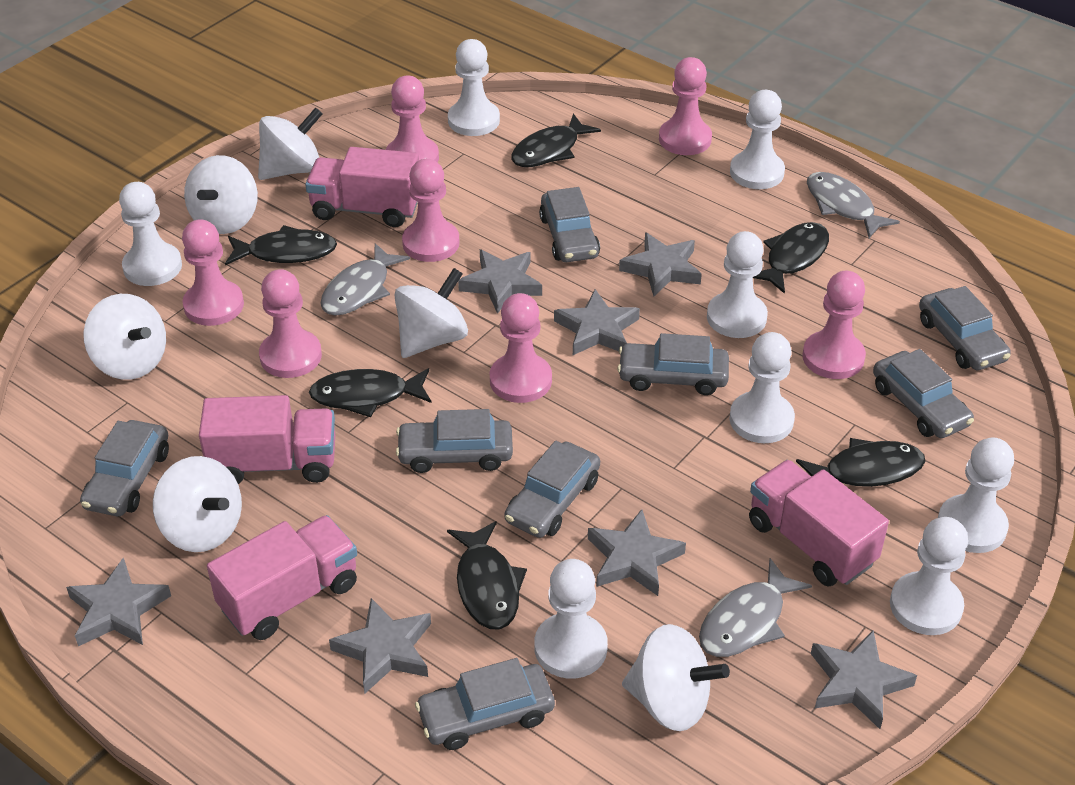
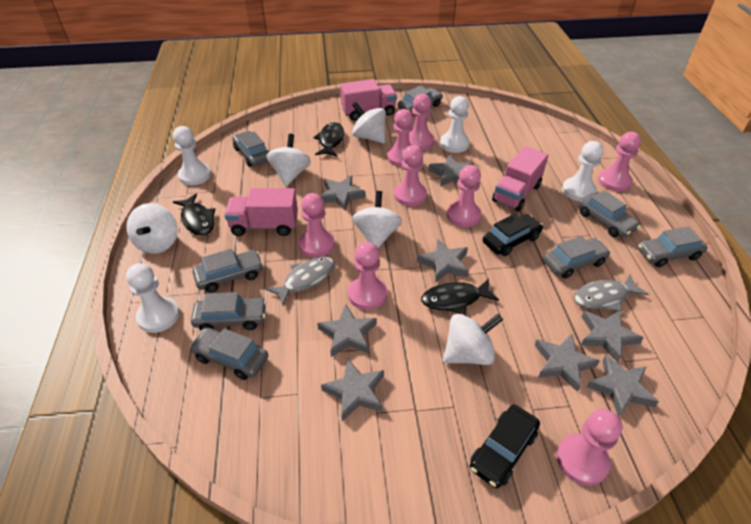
black car: none = 0 -> [470,405,540,488] [483,214,543,256] = 2
black fish: [225,225,337,265] [309,368,432,417] [447,521,527,630] [511,114,601,167] [753,222,829,294] [796,438,925,487] = 6 -> [173,193,215,236] [313,122,344,156] [421,278,499,314] = 3
grey fish: [320,243,410,316] [699,558,812,657] [807,172,900,238] = 3 -> [266,257,335,306] [574,274,648,311] = 2
grey star: [66,557,171,646] [329,598,431,694] [458,249,542,314] [554,289,640,355] [588,509,686,596] [619,232,702,296] [811,631,917,729] = 7 -> [317,305,377,357] [320,176,366,211] [321,359,384,421] [417,239,469,283] [428,155,473,187] [535,334,599,392] [581,310,644,363] [587,355,659,417] = 8
pink pawn: [182,219,244,326] [259,269,322,378] [386,76,439,163] [402,159,460,262] [490,293,552,403] [659,57,712,155] [802,271,866,379] = 7 -> [298,193,335,258] [348,242,387,310] [387,109,413,167] [394,145,427,206] [409,94,434,150] [447,165,482,227] [557,409,622,486] [598,132,641,192] = 8
pink truck: [199,395,335,484] [207,515,357,640] [305,147,419,227] [749,460,889,587] = 4 -> [225,188,298,236] [340,79,397,121] [492,146,548,212] = 3
white pawn: [119,182,182,286] [448,39,500,136] [534,559,608,679] [707,231,768,338] [730,90,785,189] [730,332,795,443] [890,517,968,635] [938,437,1014,553] = 8 -> [126,263,180,333] [173,126,211,185] [440,96,470,153] [562,141,603,201] = 4
white spinning top: [84,294,166,380] [153,456,242,552] [184,155,258,234] [258,107,322,180] [394,268,468,358] [622,624,730,731] = 6 -> [126,203,177,254] [266,134,311,186] [352,102,386,144] [352,191,402,248] [443,314,503,365] = 5

